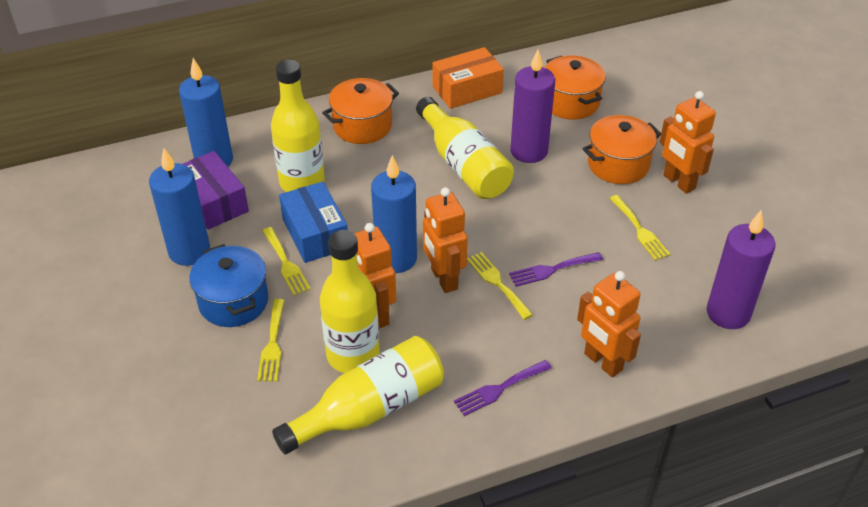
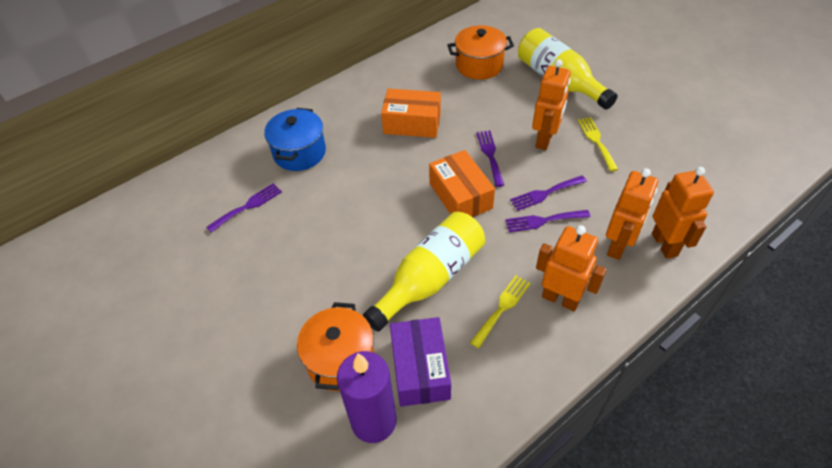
blue box: [279,182,348,263] = 1 -> none = 0
blue candle: [149,148,210,266] [179,58,233,166] [371,155,417,273] = 3 -> none = 0
orange box: [432,47,504,109] = 1 -> [381,88,441,138] [429,150,495,217] = 2
orange pot: [322,78,399,144] [544,55,606,120] [583,115,661,184] = 3 -> [297,302,374,391] [448,25,514,80] = 2
purple candle: [510,49,555,163] [707,210,775,329] = 2 -> [337,351,397,443] = 1
purple fork: [454,360,552,416] [509,252,603,287] = 2 -> [206,183,282,232] [477,130,504,187] [505,210,590,232] [510,175,587,211] = 4
yellow bottle: [271,60,325,192] [272,336,444,454] [320,230,380,373] [416,97,514,199] = 4 -> [363,212,485,332] [518,28,617,110] = 2
yellow fork: [257,299,285,382] [262,227,311,296] [467,252,533,320] [609,195,671,260] = 4 -> [470,275,531,348] [577,117,618,171] = 2

